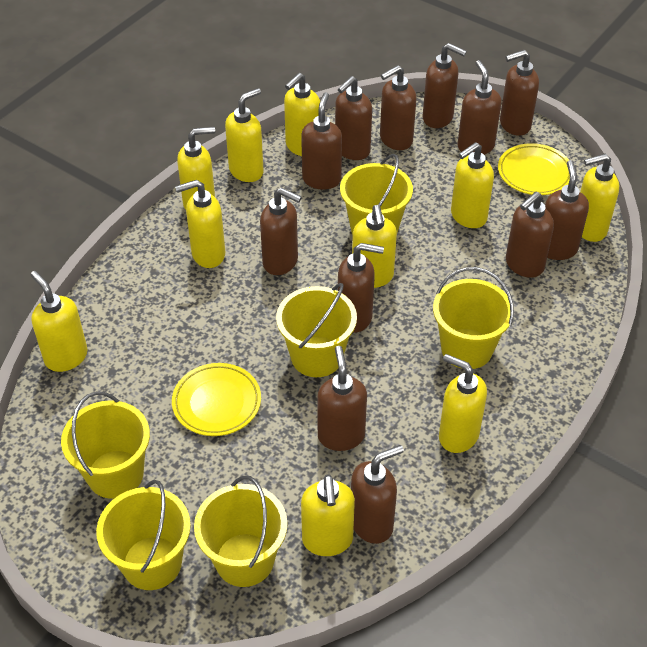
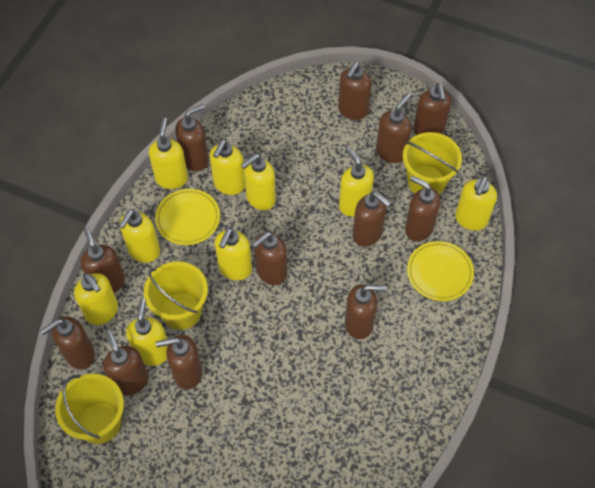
yellow bucket: [61,392,150,499] [96,480,191,590] [194,476,287,587] [276,283,357,377] [340,154,413,235] [433,267,514,369] = 6 -> [55,374,124,444] [144,261,208,330] [403,132,462,194] = 3
yellow soap dispenser: [31,271,88,372] [175,180,225,268] [177,127,215,209] [225,88,264,182] [284,73,320,156] [301,474,355,556] [352,205,397,288] [439,354,487,453] [451,142,494,228] [580,154,619,242] = 10 -> [74,273,118,325] [119,209,160,262] [126,298,168,366] [149,118,188,189] [210,139,245,195] [215,228,252,280] [241,154,276,210] [339,147,374,216] [455,176,497,230] = 9

